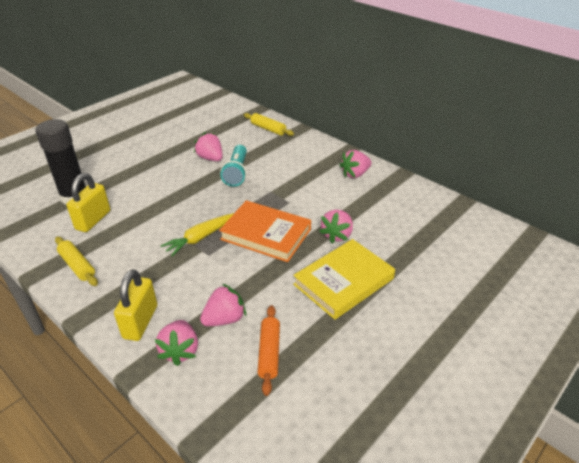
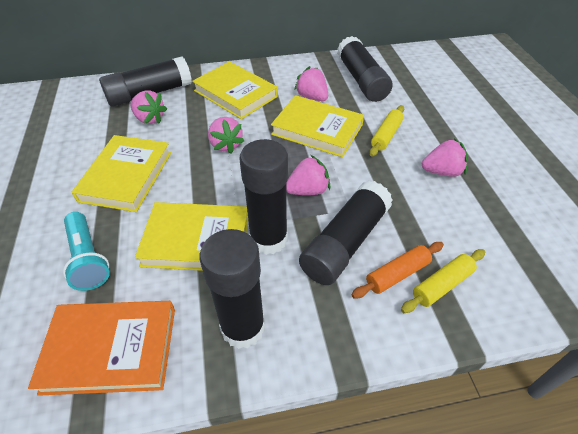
black glue stick: [35,119,86,205] = 1 -> [99,56,192,107] [200,229,265,349] [239,139,288,255] [299,181,393,285] [337,36,393,102] = 5
yellow book: [293,239,395,320] = 1 -> [72,135,171,212] [135,202,248,271] [192,61,278,119] [271,95,364,157] = 4
yellow carrot: [160,213,234,257] = 1 -> none = 0
yellow padlock: [66,173,110,232] [114,269,157,341] = 2 -> none = 0

